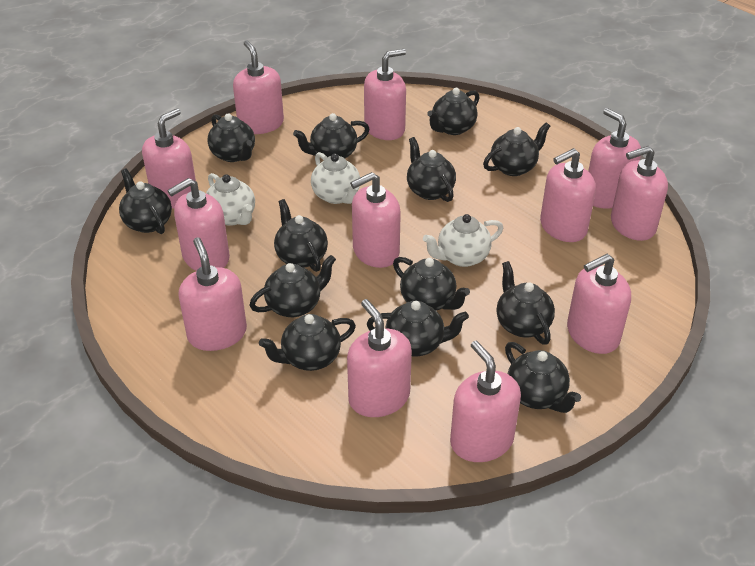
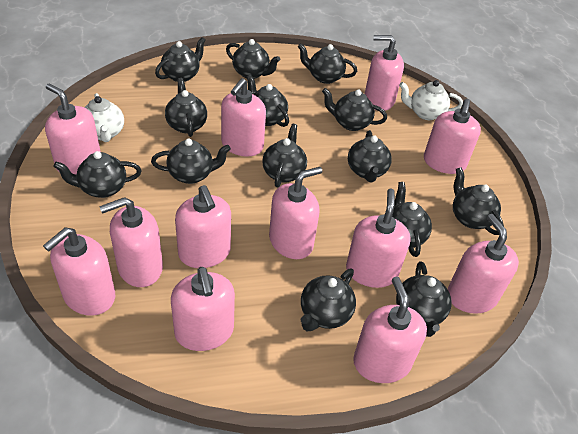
black teapot: [119,168,172,234] [207,113,255,162] [249,255,336,317] [259,314,356,371] [274,199,328,272] [293,113,370,158] [367,301,469,357] [393,257,470,311] [407,137,456,202] [427,88,480,135] [483,122,550,176] [496,261,555,345] [505,342,581,413] = 13 -> [53,151,142,198] [151,139,231,184] [155,37,206,82] [165,78,207,137] [226,39,280,79] [247,74,289,127] [262,124,307,187] [298,44,357,84] [300,269,356,331] [322,88,387,131] [348,130,392,182] [392,182,432,257] [396,261,452,337] [453,167,504,235] = 14
white teapot: [206,173,255,226] [311,152,360,204] [423,214,503,267] = 3 -> [84,93,124,142] [399,80,463,120] = 2

